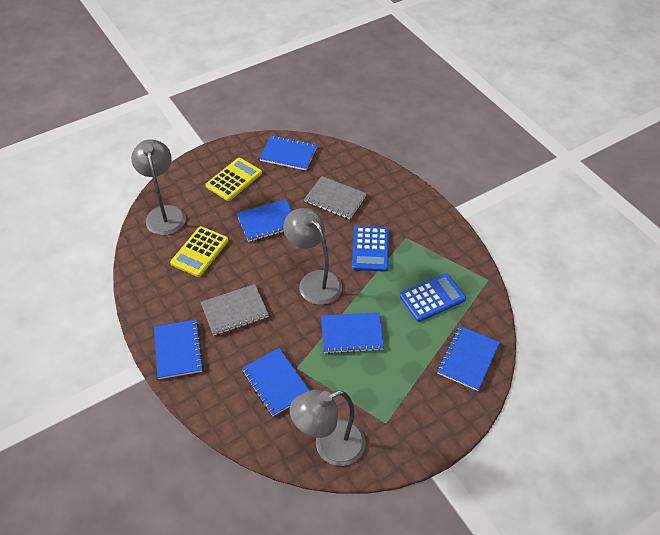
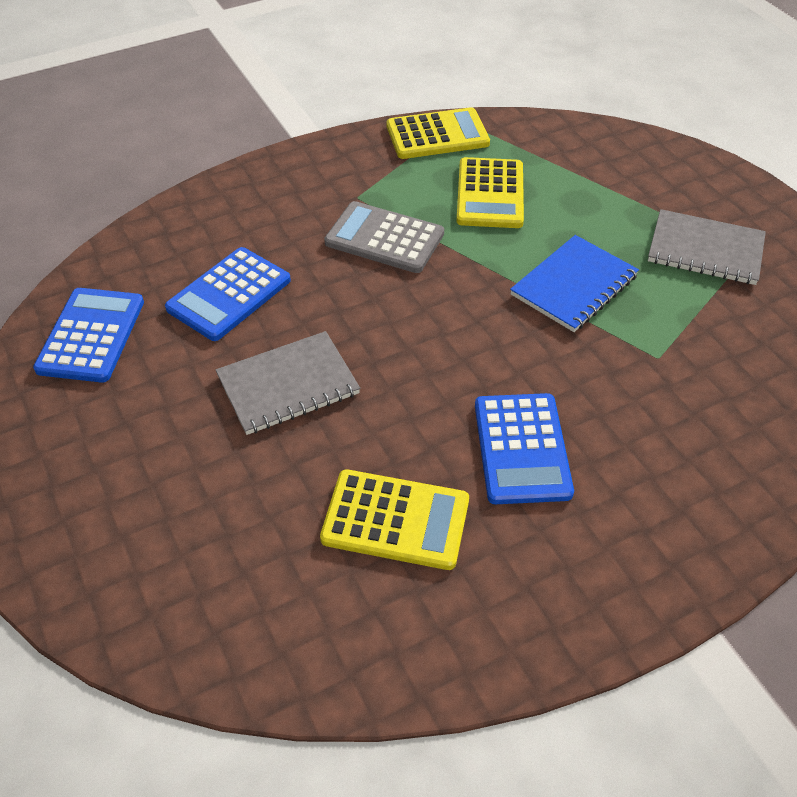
blue calculator: [352,226,389,272] [400,273,466,322] = 2 -> [33,288,144,383] [165,247,291,341] [475,393,574,504] = 3
blue notebook: [154,320,203,379] [237,199,292,242] [241,348,310,416] [259,135,317,171] [321,312,384,354] [437,326,500,391] = 6 -> [510,235,639,332] = 1
grey calculator: none = 0 -> [324,201,444,273] = 1
grey lamp: [131,139,186,235] [283,208,342,305] [290,390,365,466] = 3 -> none = 0
yellow calculator: [170,226,228,277] [205,158,262,201] = 2 -> [320,469,469,570] [387,107,490,159] [456,157,524,228] = 3

